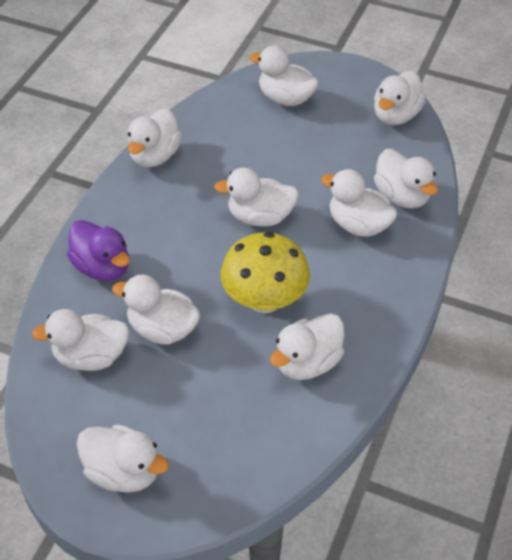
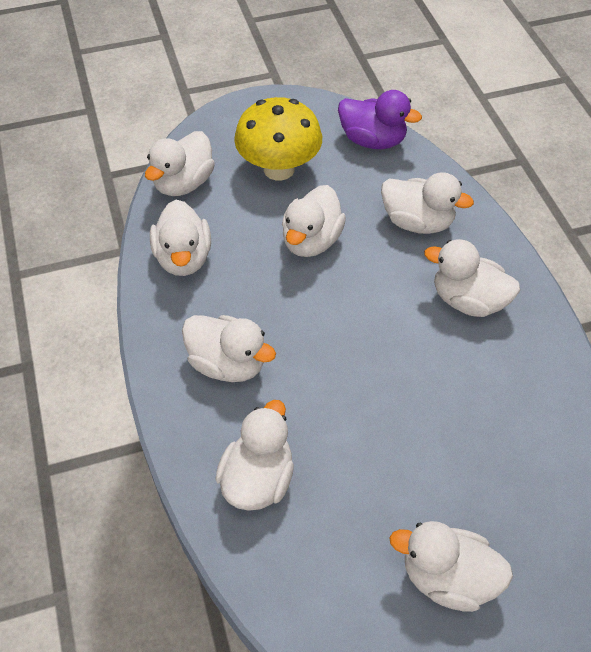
white duck: [31,309,129,371] [77,424,169,493] [112,275,200,345] [128,109,182,167] [214,168,299,226] [250,46,319,106] [270,313,345,380] [321,169,397,237] [374,71,426,125] [374,149,438,209] = 10 -> [145,131,215,196] [150,200,211,276] [182,315,276,382] [215,400,294,511] [282,185,346,257] [381,172,474,234] [389,521,513,612] [424,239,520,317] = 8

